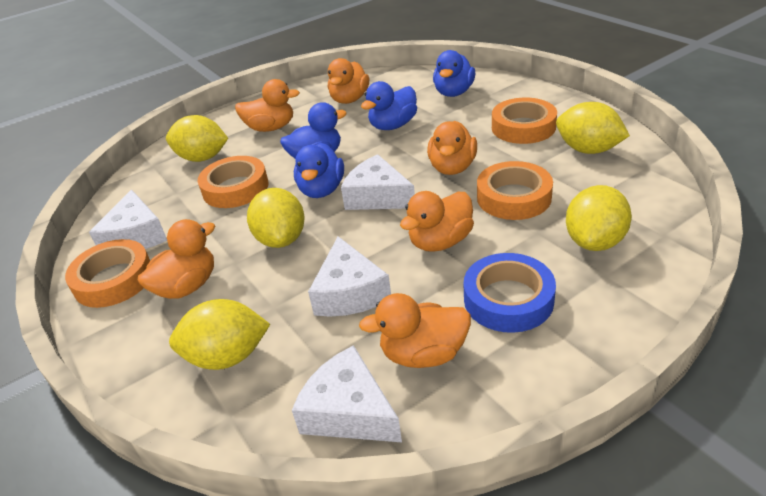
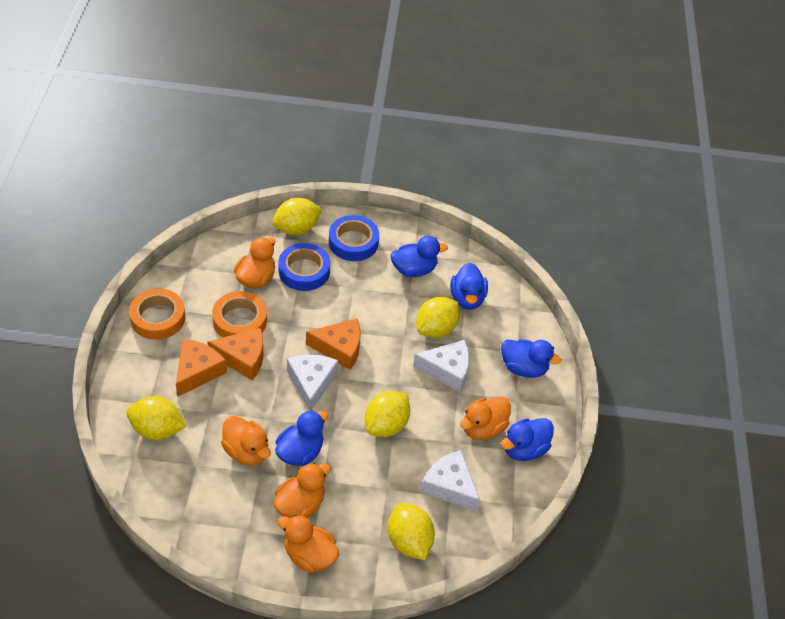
blue duck: [280,102,347,159] [294,143,344,198] [361,81,417,130] [433,50,476,97] = 4 -> [275,410,328,466] [390,236,448,277] [451,263,488,310] [501,339,561,378] [501,418,554,461] = 5
blue tape: [464,253,556,333] = 1 -> [278,243,330,291] [329,215,379,261] = 2
orange cheese: none = 0 -> [176,339,227,397] [207,328,263,380] [306,318,361,370] = 3
orange duck: [138,219,215,299] [235,79,300,132] [328,58,369,104] [359,293,471,368] [400,191,474,252] [427,121,477,175] = 6 -> [221,416,271,465] [234,237,276,288] [274,463,331,518] [277,515,339,573] [460,396,511,440] = 5
orange tape: [65,239,150,308] [198,156,269,208] [477,161,553,220] [492,98,557,144] = 4 -> [129,289,185,340] [212,291,267,338] = 2
white cheese: [89,190,167,249] [292,345,402,442] [308,236,391,317] [341,154,415,210] = 4 -> [287,354,338,411] [413,340,470,392] [421,450,480,511] = 3

